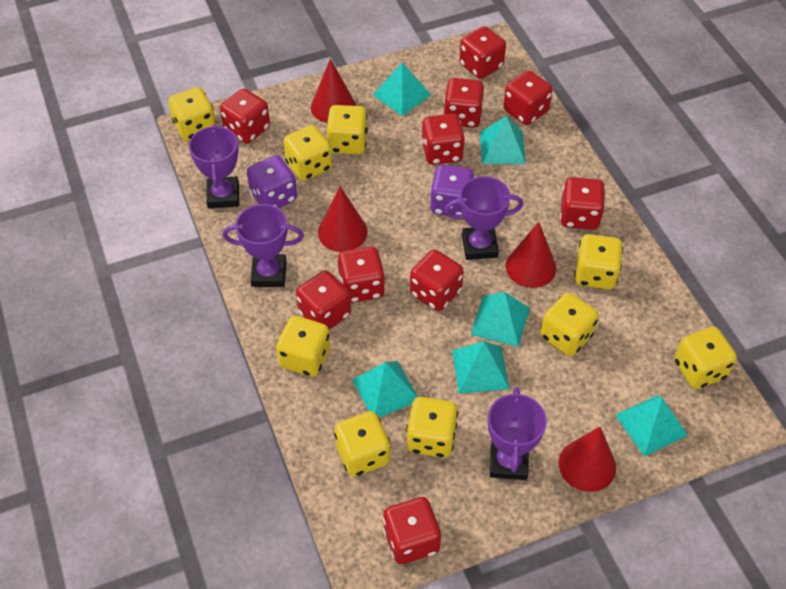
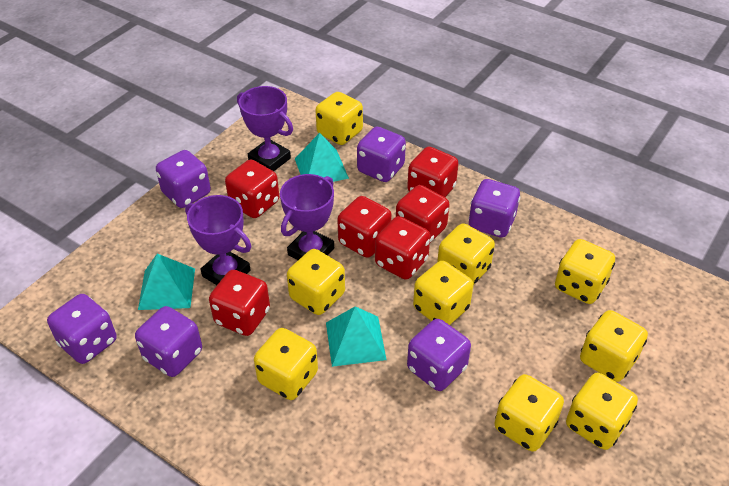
purple dice: [247,155,297,208] [430,165,475,216] = 2 -> [47,294,117,364] [135,306,202,377] [156,150,211,208] [357,127,406,182] [407,319,471,391] [468,179,520,238] = 6
purple trophy: [189,124,239,209] [223,204,304,287] [444,176,523,260] [488,387,547,480] = 4 -> [185,195,251,285] [237,86,293,171] [280,174,334,260] = 3
red cone: [311,59,356,123] [318,187,368,252] [506,222,556,288] [559,427,616,492] = 4 -> none = 0
red dice: [220,88,270,144] [296,271,351,329] [338,247,385,303] [383,497,441,564] [410,250,464,311] [421,114,465,165] [444,78,485,128] [459,26,506,79] [503,71,553,125] [560,177,605,230] = 10 -> [209,270,270,336] [225,159,279,218] [337,196,392,258] [375,216,430,280] [396,185,449,243] [407,147,459,197] = 6
turquoise pyramid: [352,361,418,418] [373,63,431,116] [452,341,509,394] [470,292,530,347] [480,116,526,164] [615,395,688,457] = 6 -> [138,254,195,310] [295,133,349,182] [326,306,386,367] = 3

